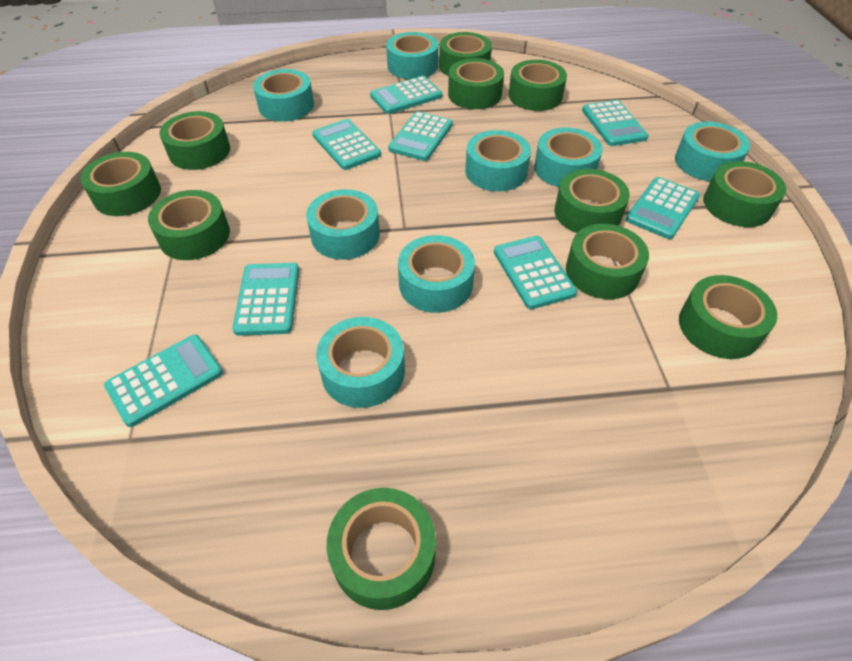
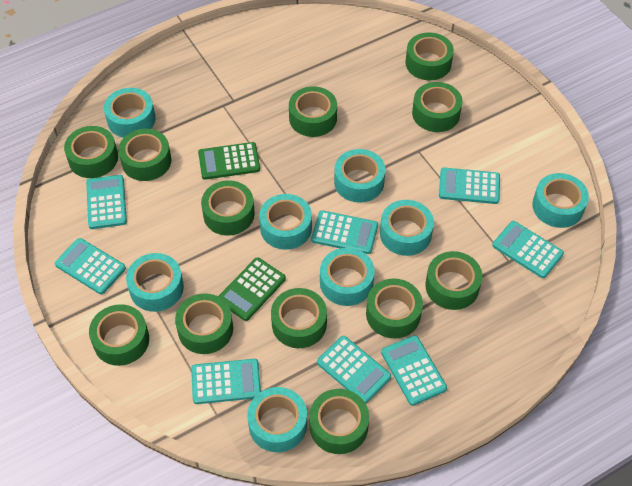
green calculator: none = 0 -> [198,142,260,180] [218,257,286,321] = 2
green tape: [80,152,161,216] [148,190,230,260] [159,111,230,170] [327,488,436,610] [439,32,492,76] [448,58,504,109] [509,60,567,111] [555,169,630,233] [566,224,649,299] [679,275,777,359] [703,161,786,227] = 11 -> [64,126,118,178] [89,304,149,366] [118,129,171,181] [175,293,233,354] [201,180,255,236] [271,288,327,348] [289,86,337,137] [309,389,369,454] [366,278,423,338] [405,32,454,80] [412,82,463,132] [425,251,482,310] = 12

